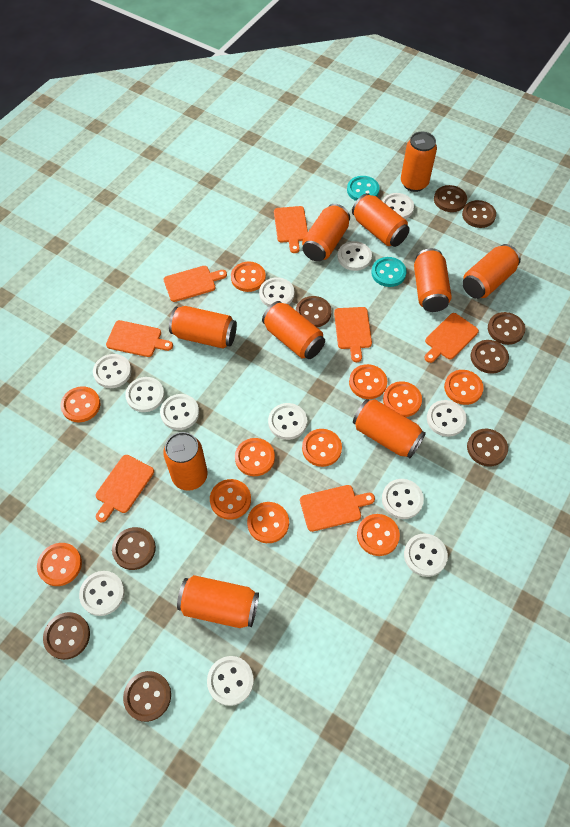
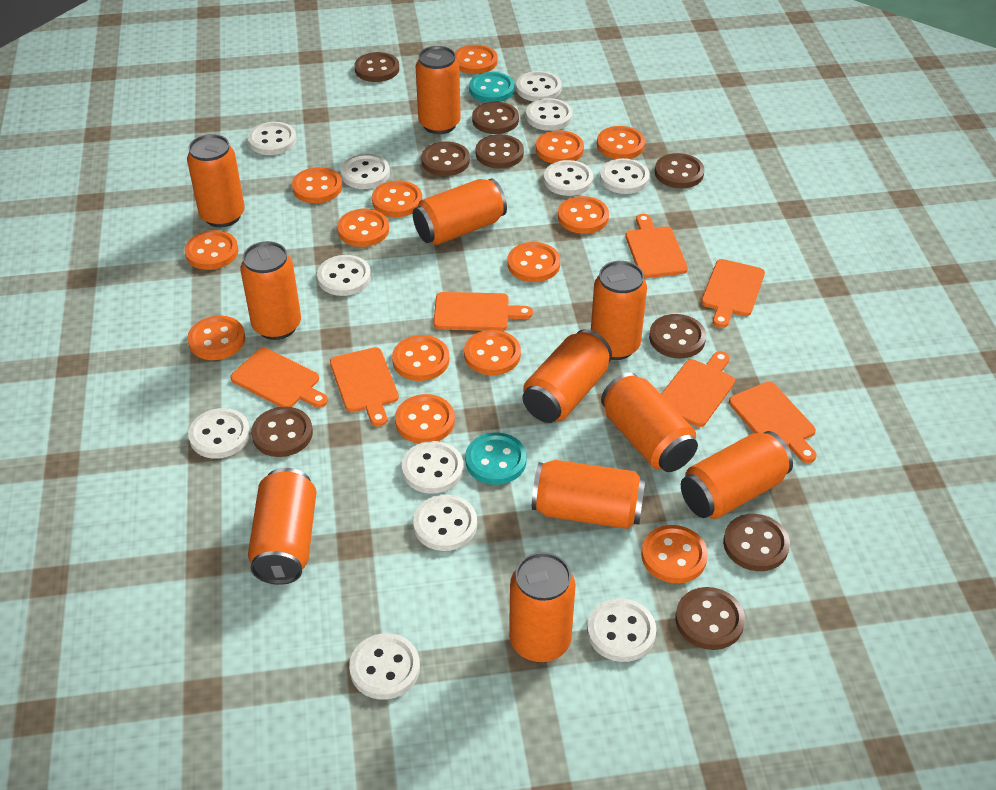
orange button: [37,543,82,586] [61,386,101,422] [210,479,251,520] [231,262,266,292] [235,438,275,476] [247,502,289,543] [302,429,342,467] [349,364,387,399] [357,514,400,556] [383,382,422,417] [444,370,484,405] = 11 -> [184,230,239,270] [187,316,245,360] [292,167,342,203] [337,209,389,247] [372,181,422,217] [392,335,449,381] [395,394,455,444] [455,45,497,74] [464,330,521,375] [508,242,560,282] [536,130,584,163] [558,196,609,234] [597,126,645,159] [641,525,708,583] = 14
orange can: [163,432,208,491] [169,306,237,348] [177,575,259,628] [262,301,325,359] [302,204,350,262] [352,193,410,247] [353,399,426,458] [401,132,437,192] [414,248,452,312] [462,244,521,299] = 10 -> [187,134,245,227] [240,241,301,340] [248,468,316,585] [413,178,507,245] [415,46,461,134] [509,552,576,663] [523,329,612,423] [532,460,646,529] [591,261,647,360] [601,373,698,472] [681,431,793,519] = 11

